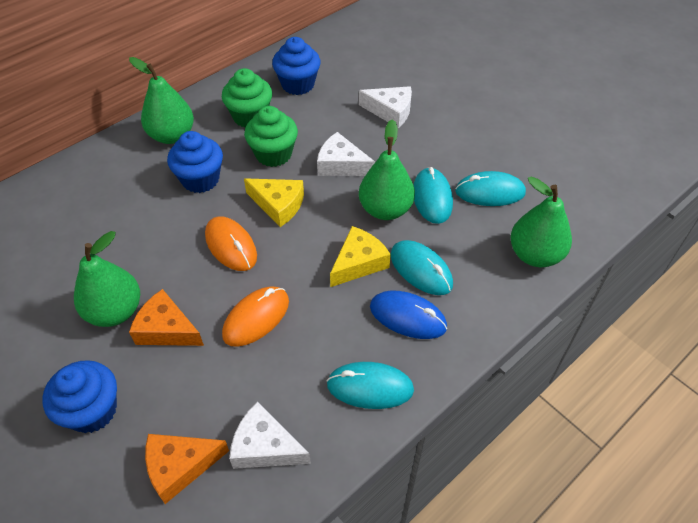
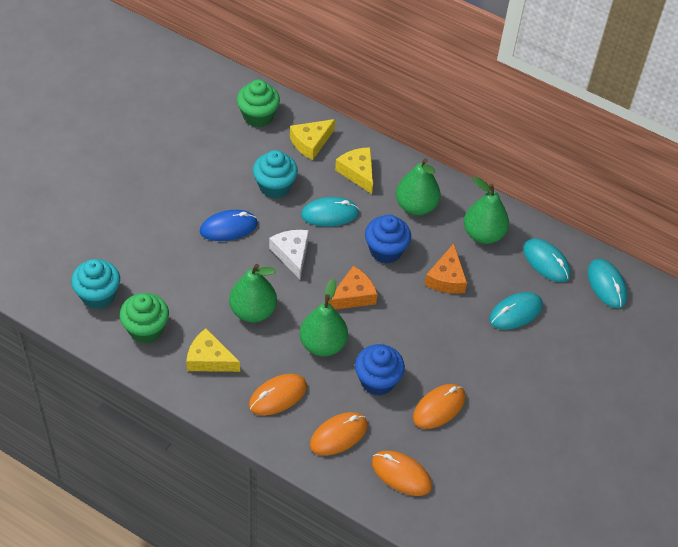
blue cupcake: [42,360,117,433] [167,131,223,193] [272,37,320,95] = 3 -> [355,344,405,395] [365,215,411,264] = 2
orange mouse: [205,216,257,271] [222,286,289,347] = 2 -> [249,374,307,415] [310,412,368,456] [372,451,432,496] [413,384,466,429] = 4
turquoise cupcake: none = 0 -> [71,259,120,309] [253,150,298,199] = 2
white cheese: [229,402,311,469] [317,132,375,176] [359,86,412,128] = 3 -> [269,230,309,279] = 1
yellow cheese: [244,178,304,227] [330,226,391,287] = 2 -> [186,328,240,372] [290,119,335,160] [335,147,373,194] = 3

